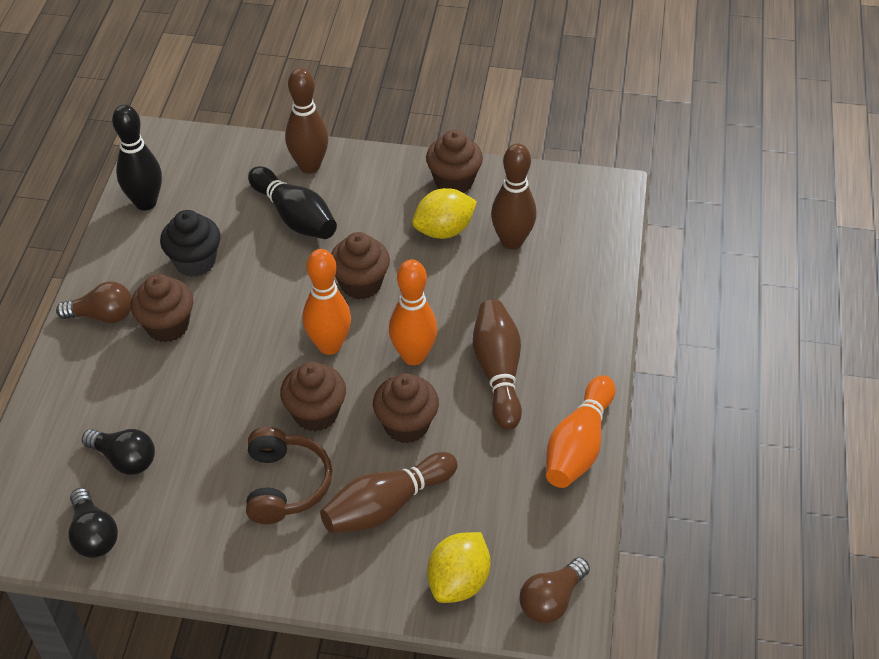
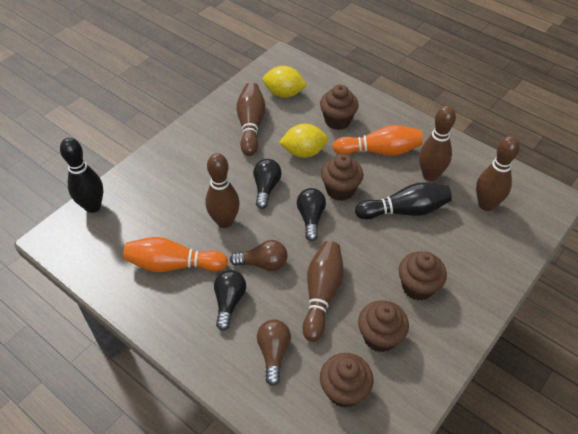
black cupcake: [160,210,220,277] = 1 -> none = 0
black light bulb: [69,488,118,558] [82,429,155,475] = 2 -> [214,270,246,331] [253,159,282,209] [297,188,326,241] = 3
brown bowling pin: [285,68,329,174] [320,452,458,533] [473,300,522,430] [491,143,537,250] = 4 -> [205,153,240,228] [236,82,266,156] [303,241,344,342] [419,106,456,181] [476,136,520,211] = 5
brown headphones: [246,427,332,524] = 1 -> none = 0
orange bowling pin: [303,249,351,355] [389,259,438,365] [546,375,615,488] = 3 -> [123,237,228,272] [333,125,423,156] = 2

